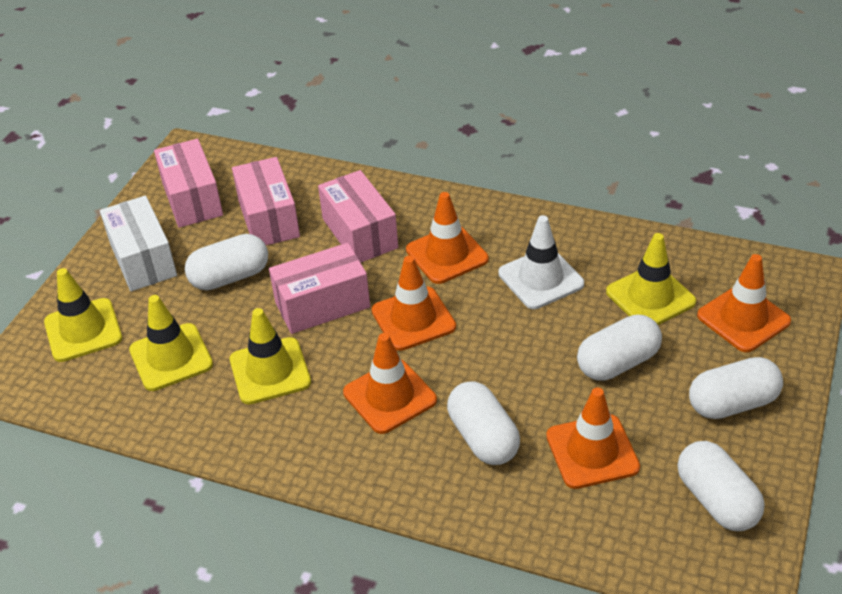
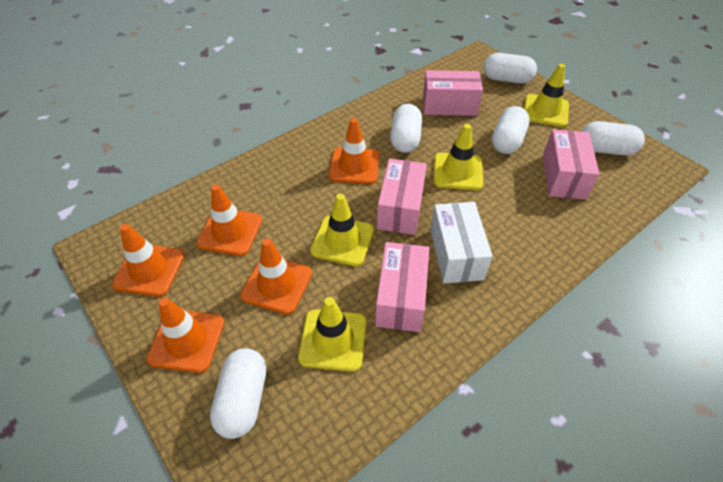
white traffic cone: [498,215,584,309] = 1 -> none = 0

